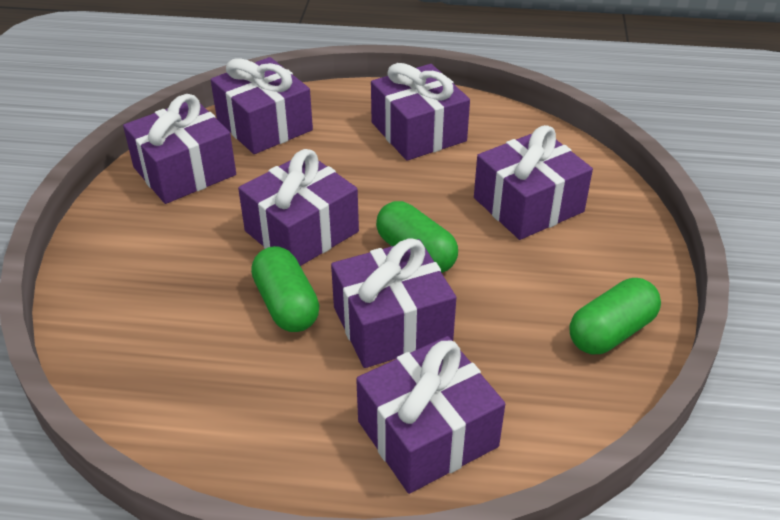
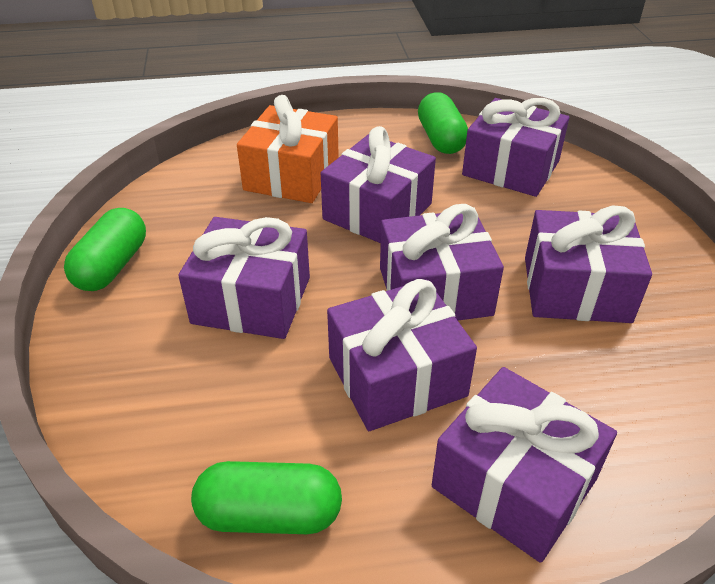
orange gift: none = 0 -> [237,95,339,203] = 1

